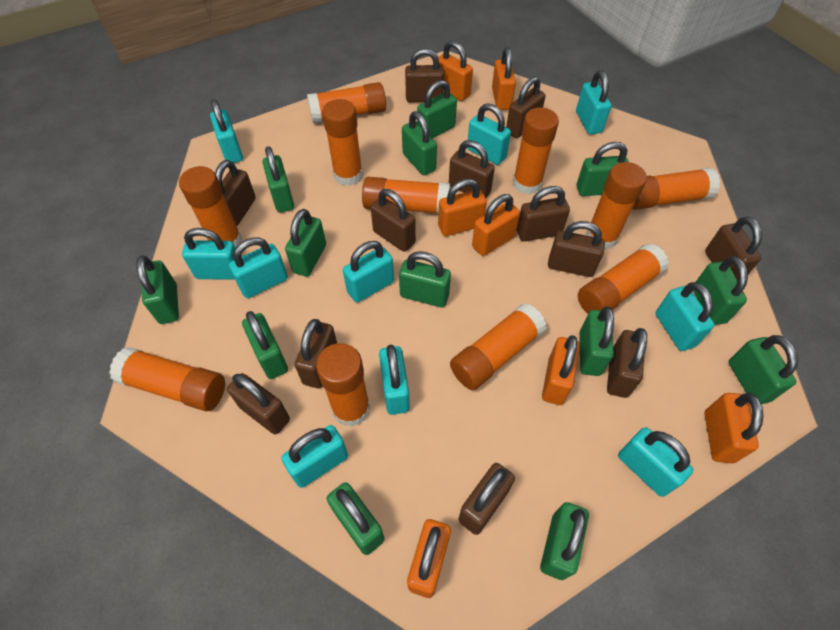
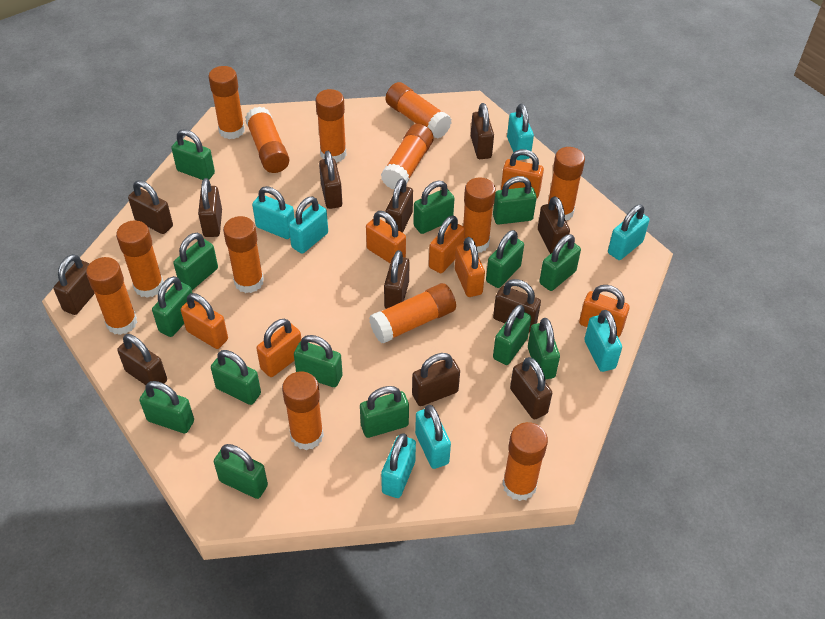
green padlock: [136,255,179,324] [242,311,288,379] [263,146,294,213] [285,209,326,277] [326,482,384,555] [399,251,451,307] [402,111,437,175] [417,80,457,138] [540,502,589,580] [576,142,629,196] [579,307,614,376] [693,256,748,325] [728,335,798,404] = 13 -> [139,381,194,433] [152,276,192,337] [172,129,215,180] [173,233,218,290] [211,350,261,405] [214,444,268,499] [294,335,343,387] [360,386,409,438] [413,181,455,234] [486,230,524,288] [493,176,537,225] [493,305,531,365] [528,318,560,380] [539,234,581,291] = 14
orange glue stick: [109,347,225,411] [179,166,242,248] [307,82,386,123] [316,343,370,427] [322,99,363,186] [362,177,450,214] [450,303,547,390] [513,107,559,194] [578,244,669,314] [586,162,647,250] [632,168,720,210] = 11 -> [86,257,137,335] [116,220,164,298] [208,66,245,139] [223,216,264,293] [245,107,289,173] [282,372,324,450] [316,89,346,163] [369,283,456,343] [381,124,434,189] [386,82,452,139] [463,177,496,253] [502,422,548,501] [548,147,585,220] = 13
turquoise padlock: [182,228,235,280] [210,99,243,163] [229,237,288,298] [281,425,348,488] [343,241,394,303] [379,344,410,415] [467,103,511,165] [576,71,612,134] [618,427,693,497] [656,282,715,351] = 10 -> [252,186,295,239] [289,196,328,254] [381,433,416,498] [415,405,451,469] [507,104,534,160] [584,310,622,372] [608,205,649,260] = 7

